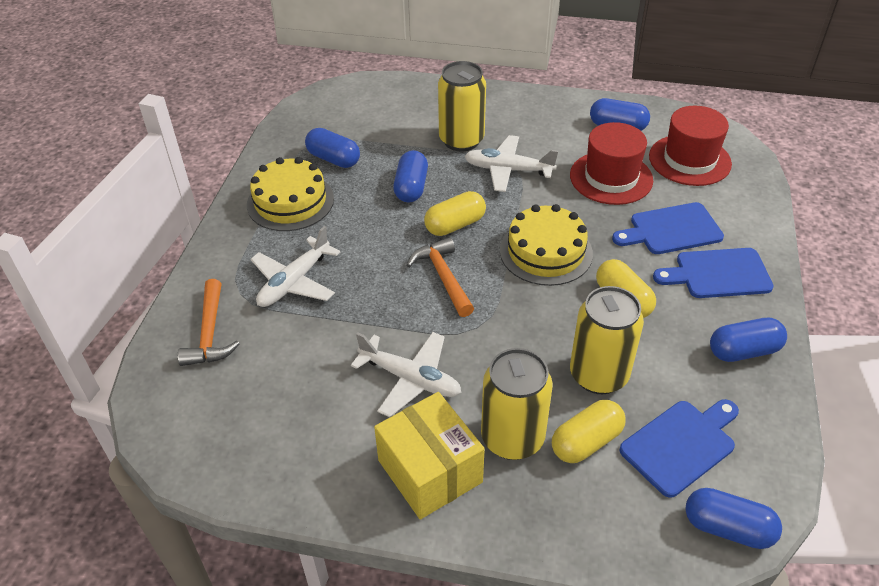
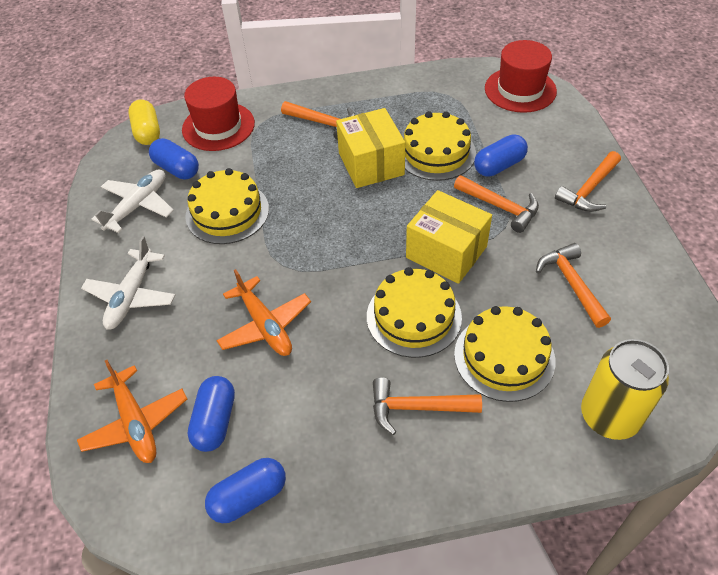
blue capsule: [305,128,360,168] [393,150,428,202] [590,98,650,131] [685,488,782,549] [710,318,787,362] = 5 -> [149,138,199,180] [188,376,235,452] [205,458,286,523] [474,134,528,177] = 4
blue cutting board: [612,202,724,254] [619,399,739,498] [653,248,774,298] = 3 -> none = 0
orange hammer: [178,279,240,366] [407,237,474,317] = 2 -> [281,101,355,140] [373,377,482,435] [454,175,539,233] [536,243,611,328] [555,151,621,212] = 5
orange plane: none = 0 -> [77,360,187,463] [216,269,311,356] = 2
white plane: [250,226,340,307] [351,332,462,417] [464,135,558,192] = 3 -> [81,236,175,330] [91,169,174,233] = 2
yellow box: [374,392,485,519] = 1 -> [336,108,405,188] [406,190,492,284] = 2
yellow cake: [247,157,334,231] [500,204,593,286] = 2 -> [185,168,269,244] [367,267,462,358] [403,111,476,181] [454,306,555,402] = 4
yellow can: [438,61,486,152] [481,348,553,460] [570,286,644,394] = 3 -> [581,339,669,440] = 1
yellow capsule: [424,191,486,236] [552,400,625,463] [596,259,656,318] = 3 -> [128,99,160,145] = 1

